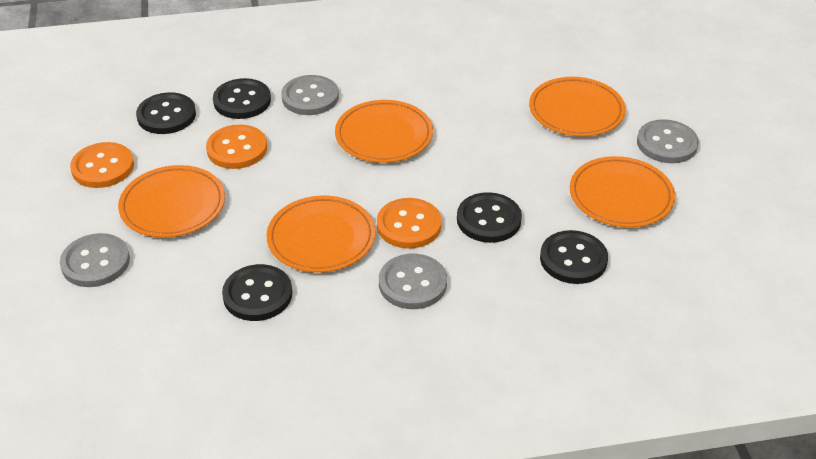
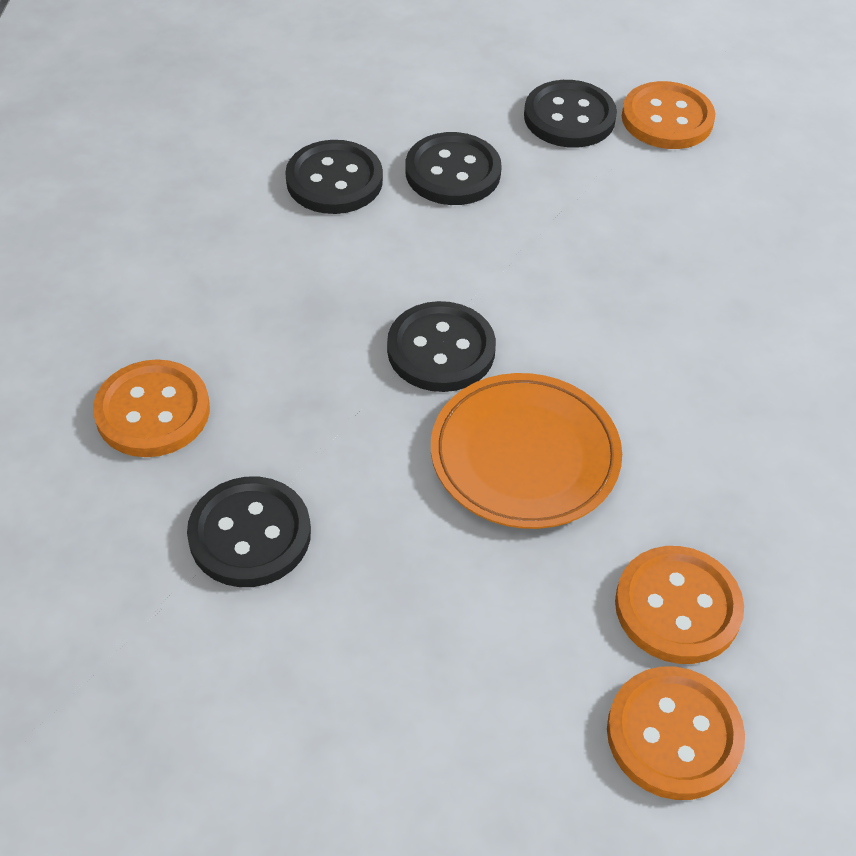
grey button: [60,233,130,287] [281,75,339,115] [379,254,447,309] [637,119,699,163] = 4 -> none = 0
orange button: [70,142,134,188] [206,124,267,169] [377,198,442,249] = 3 -> [93,359,210,457] [607,666,745,800] [615,546,744,664] [622,81,715,149] = 4
orange plate: [118,165,225,238] [267,195,375,273] [335,100,433,163] [529,77,626,137] [570,156,675,227] = 5 -> [431,373,622,529] = 1

